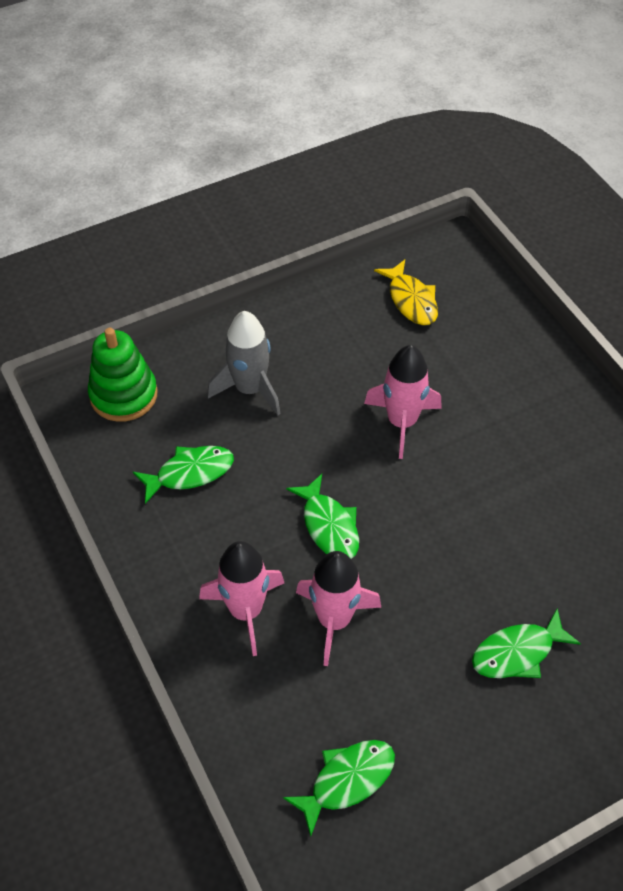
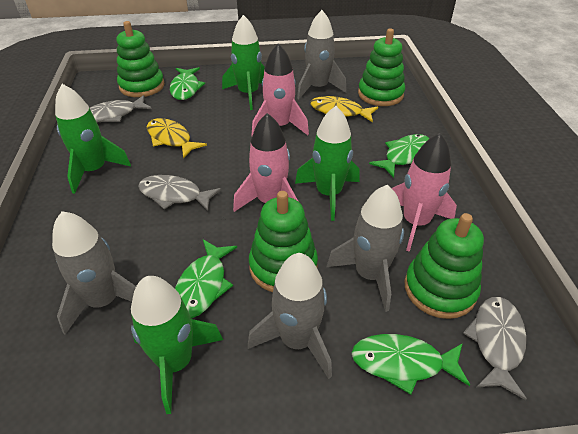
green rocket: none = 0 -> [55,84,131,194] [131,276,223,414] [222,15,265,110] [295,106,359,221] = 4
green stacking toy: [88,328,158,422] = 1 -> [117,21,165,97] [249,191,318,292] [358,28,405,106] [405,213,484,319] = 4
grey fish: none = 0 -> [90,95,152,122] [138,175,221,211] [463,297,527,400] = 3
grey rocket: [207,311,281,415] = 1 -> [52,211,136,334] [248,253,332,379] [297,10,347,99] [327,185,404,312] = 4
yellow fish: [374,260,438,325] = 1 -> [147,118,207,159] [310,96,378,122] = 2

